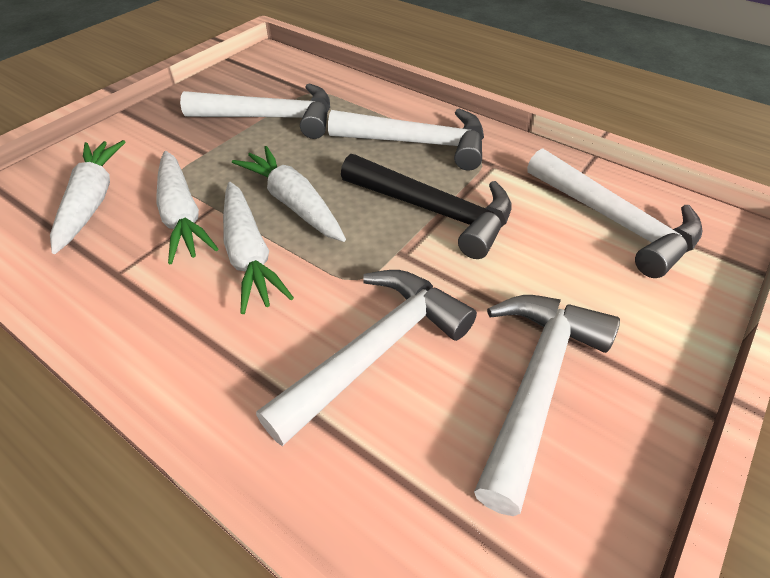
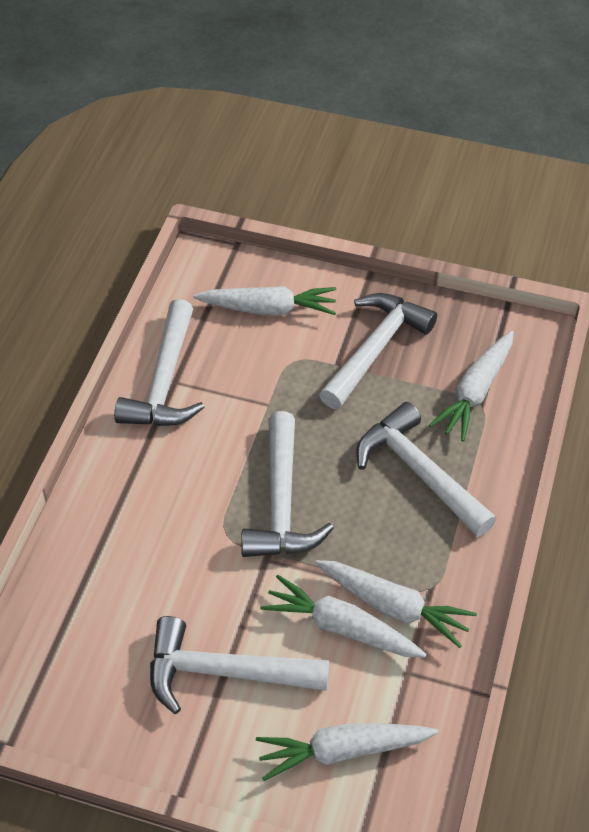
black hammer: [341,154,512,259] = 1 -> none = 0
white carrot: [50,140,125,254] [156,151,218,264] [223,182,294,314] [232,146,346,242] = 4 -> [193,286,336,315] [256,723,438,781] [260,574,427,657] [315,560,477,648] [429,331,513,442] = 5

